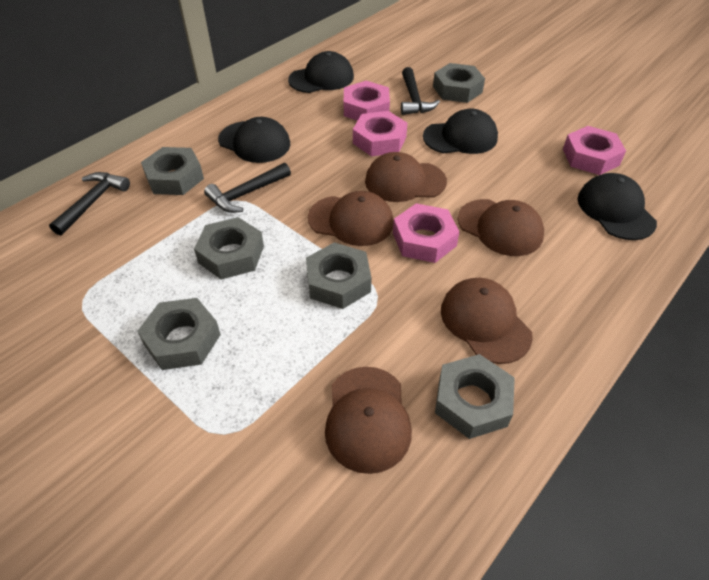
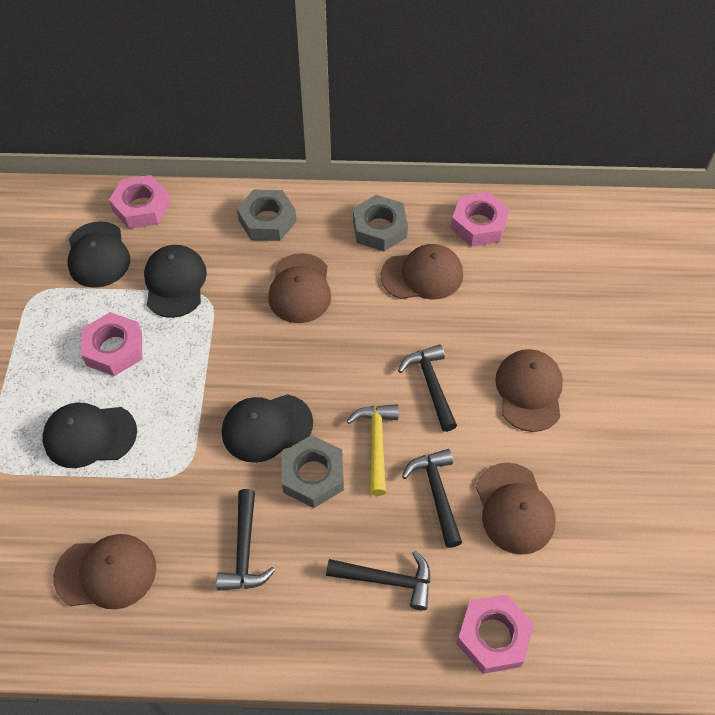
black hammer: [49,172,130,236] [204,163,291,213] [401,67,440,115] = 3 -> [216,489,275,591] [326,551,430,610] [398,344,457,432] [402,449,462,548] = 4
grey nut: [137,298,221,370] [141,147,204,195] [194,217,264,279] [306,242,372,309] [433,63,485,103] [435,354,515,439] = 6 -> [237,189,297,241] [282,435,344,508] [353,195,408,251] = 3
yellow hammer: none = 0 -> [347,404,398,496] = 1

